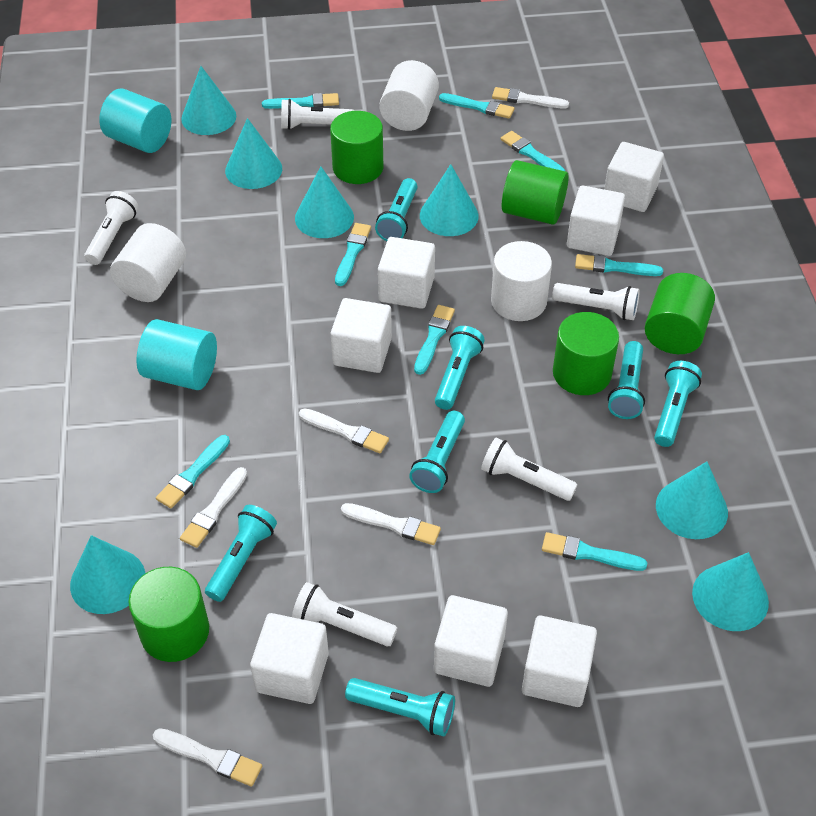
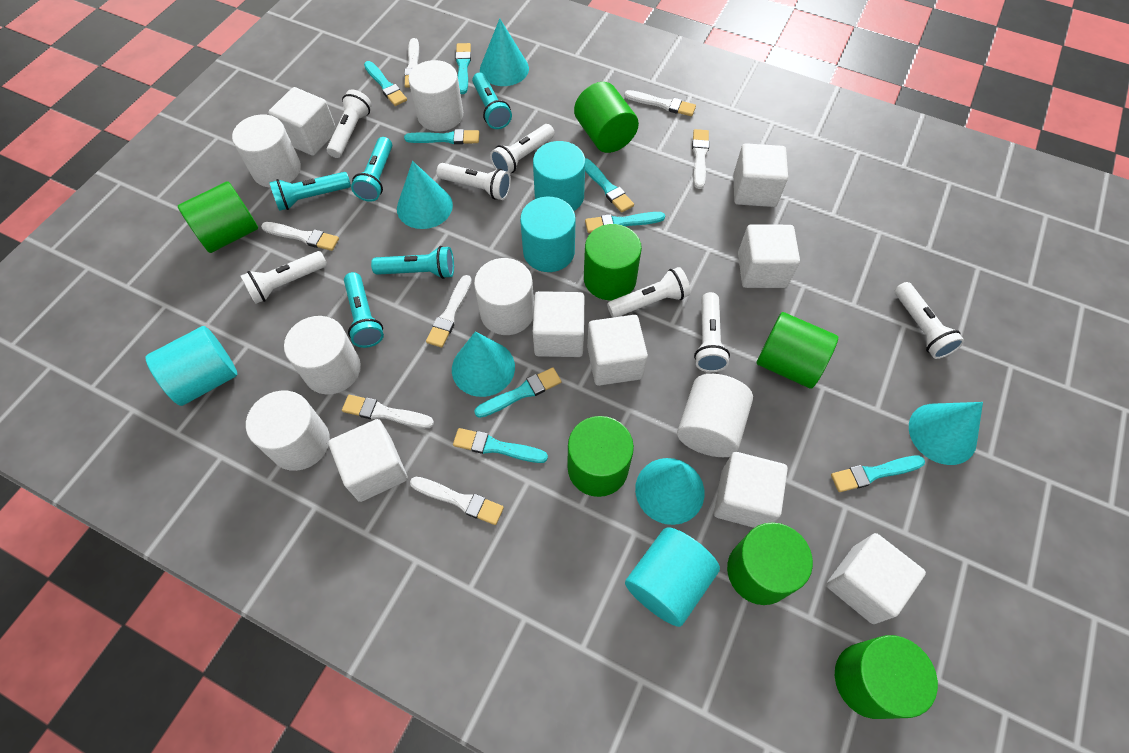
green cylinder: [128,567,209,662] [330,111,383,184] [502,160,569,225] [553,312,619,395] [645,273,715,354] = 5 -> [178,181,258,253] [568,416,634,497] [574,82,639,153] [584,224,642,300] [727,522,813,605] [756,312,838,389] [835,635,938,719] = 7
turquoise cone: [70,535,145,614] [181,66,236,135] [225,118,282,189] [295,166,354,238] [420,164,479,236] [656,461,728,539] [692,552,769,631] = 7 -> [397,161,453,229] [452,332,515,397] [480,18,529,86] [635,458,704,525] [909,402,983,465] = 5
turquoise cylinder: [99,89,171,153] [136,319,217,390] = 2 -> [145,326,238,406] [520,197,576,272] [533,141,585,211] [625,527,720,627] = 4
turquoise flashlight: [205,505,277,602] [345,678,455,737] [375,178,418,241] [409,411,465,493] [435,326,485,410] [608,341,645,419] [654,361,702,447] = 7 -> [269,172,351,211] [344,272,384,348] [351,137,392,202] [371,246,454,279] [472,73,512,129] = 5
white brush: [153,728,262,787] [180,467,247,548] [299,408,389,453] [341,503,441,545] [492,87,569,108] = 5 -> [261,222,339,251] [342,395,434,428] [404,38,419,88] [410,476,504,525] [426,275,472,348] [624,90,696,116] [692,129,709,189] = 7
white cube: [250,613,329,704] [331,298,392,373] [378,237,435,309] [434,595,508,687] [522,615,597,707] [567,186,625,256] [604,142,664,212] = 7 -> [268,87,336,156] [328,419,408,502] [533,291,584,357] [587,315,648,386] [714,452,788,528] [733,143,788,207] [738,224,800,288] [826,533,926,624] = 8
white cylinder: [110,223,186,302] [379,60,439,131] [491,241,552,321] = 3 -> [232,115,301,188] [246,391,330,471] [284,316,361,395] [408,60,463,131] [474,258,534,335] [677,374,753,457] = 6
white flashlight: [84,191,138,265] [281,99,355,130] [292,582,397,646] [481,438,577,501] [552,283,640,320] = 5 -> [240,251,327,304] [327,90,372,158] [436,163,511,200] [490,124,555,173] [607,267,691,318] [694,292,730,372] [895,282,964,359] = 7

